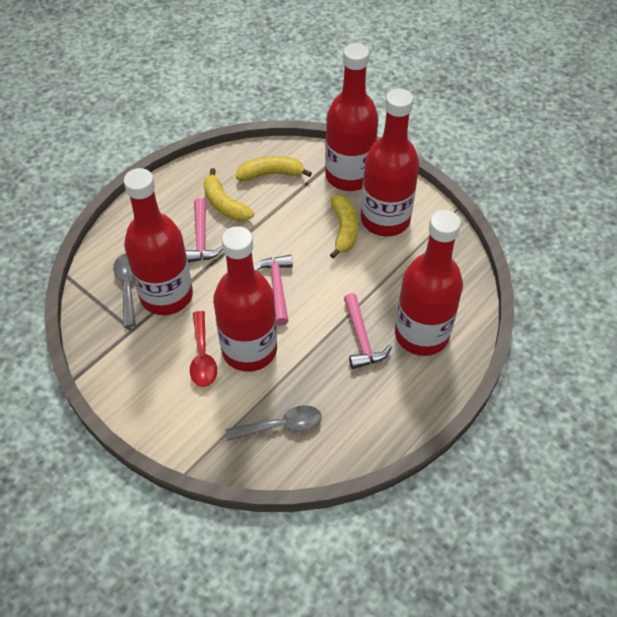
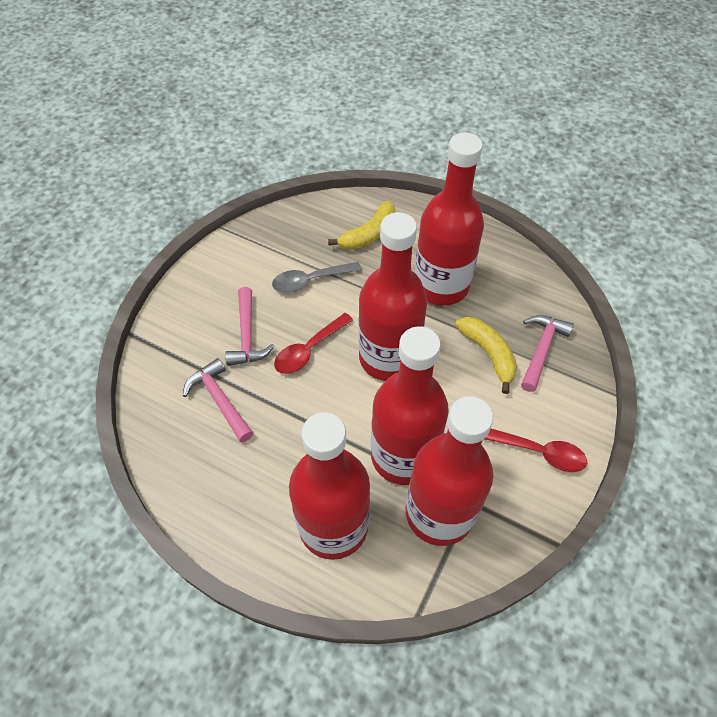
grey spoon: [113,254,136,327] [226,405,322,441] = 2 -> [272,262,362,293] = 1
red spoon: [190,311,217,387] = 1 -> [274,313,353,374] [485,429,587,472] = 2
yellow banana: [204,168,254,221] [236,156,312,181] [330,195,358,259] = 3 -> [328,201,395,250] [455,317,517,394] = 2

